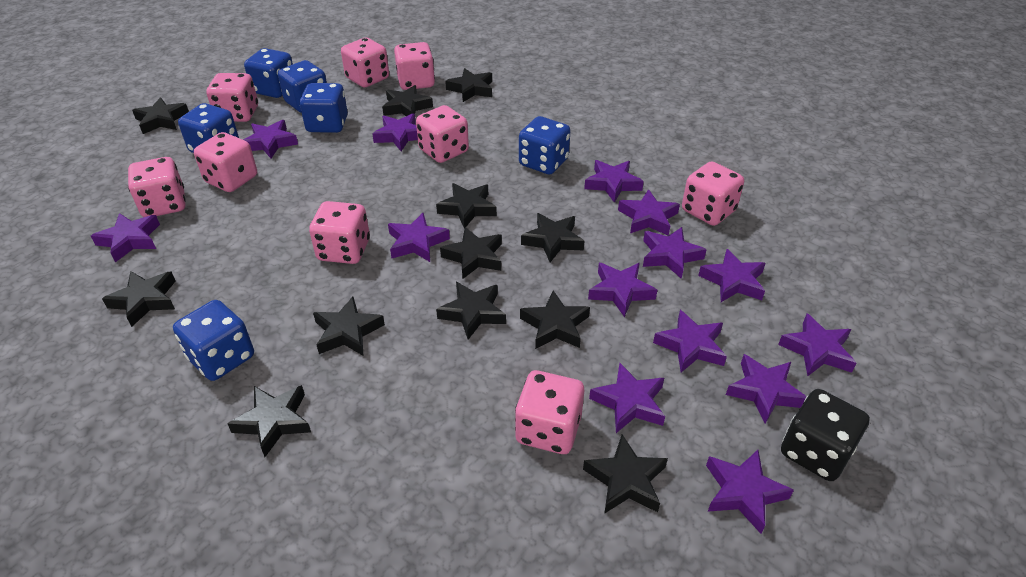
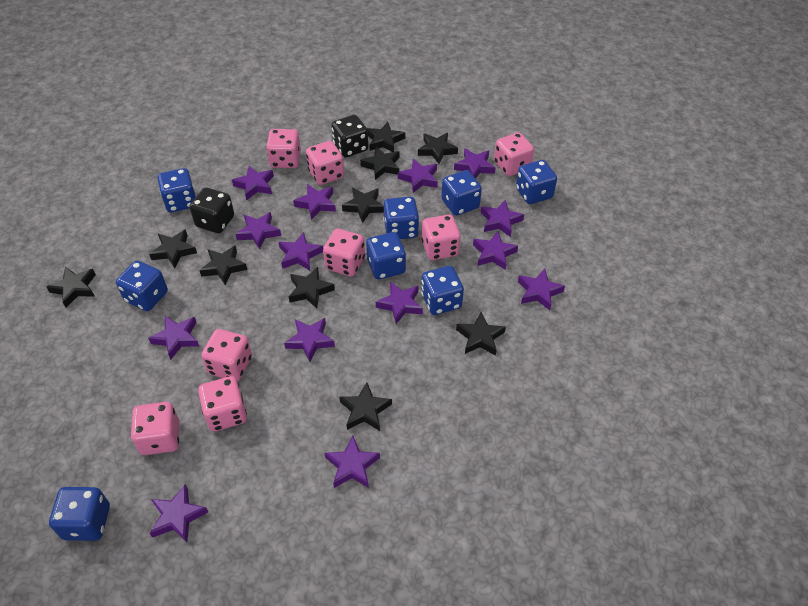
black dice: [781,389,870,481] = 1 -> [189,187,234,233] [331,115,368,158] = 2
black star: [102,271,176,327] [132,97,189,134] [227,385,311,457] [313,297,385,356] [382,85,433,116] [436,183,497,229] [436,282,506,340] [440,227,502,279] [445,68,492,102] [520,290,590,349] [521,213,584,262] [583,434,668,514] = 12 -> [47,267,96,307] [149,229,197,268] [199,245,247,285] [289,267,335,309] [339,383,392,431] [342,188,384,223] [360,147,399,180] [367,122,405,152] [418,133,458,164] [456,312,506,356] = 10
blue dice: [173,300,254,381] [178,103,239,153] [244,48,293,98] [278,60,327,113] [300,83,348,133] [519,116,571,174] = 6 -> [49,487,110,541] [116,261,168,311] [158,168,196,213] [366,232,406,280] [384,197,419,239] [421,266,464,315] [441,170,482,216] [516,160,557,204] = 8
pink dice: [128,157,186,217] [194,132,257,192] [206,73,258,122] [309,201,370,264] [341,38,389,88] [394,42,435,90] [416,105,469,163] [515,370,584,454] [682,161,744,226] = 9 -> [131,402,179,455] [198,376,247,431] [201,329,252,381] [266,129,301,168] [306,141,344,185] [323,229,365,277] [421,214,461,260] [494,132,534,176] = 8

